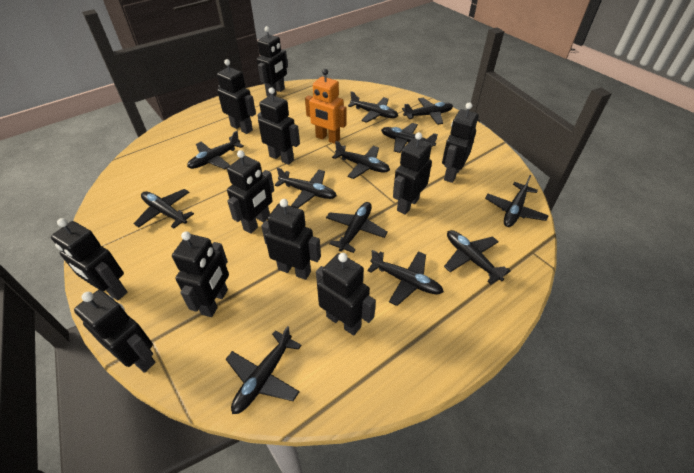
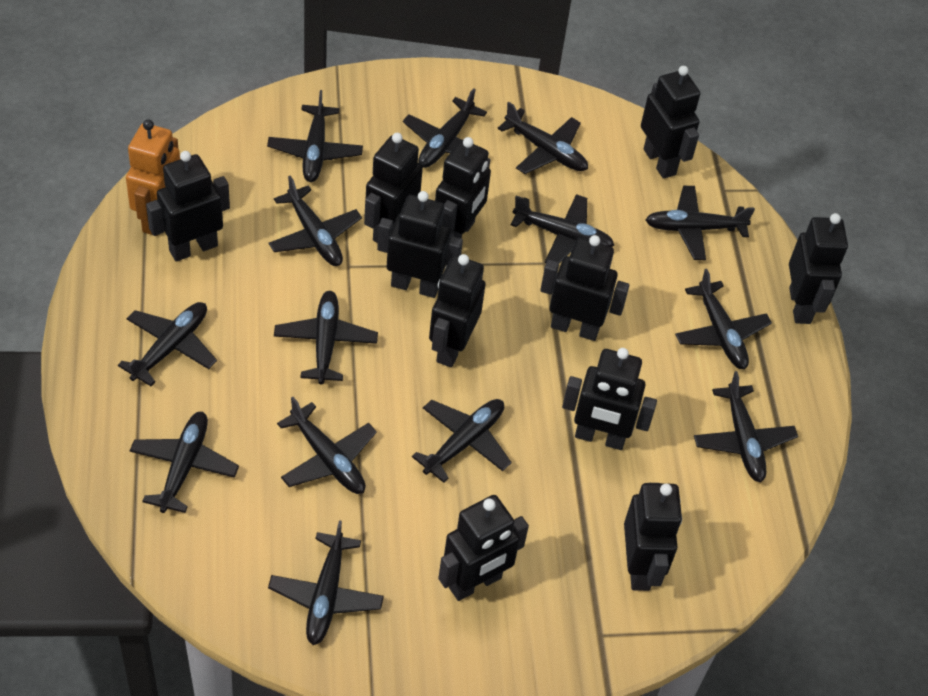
black plane: [133,189,194,229] [187,131,244,169] [226,326,302,414] [275,167,337,208] [326,202,388,253] [332,141,390,179] [348,91,398,123] [367,250,444,306] [381,123,438,153] [402,98,453,125] [444,230,511,285] [485,175,549,227] = 12 -> [118,302,217,386] [130,412,239,513] [267,90,363,182] [268,520,384,645] [269,175,362,266] [274,291,378,385] [277,397,377,494] [403,88,489,168] [412,399,512,483] [498,102,588,174] [511,194,614,263] [645,186,755,260] [675,269,772,369] [694,371,798,482] = 14

